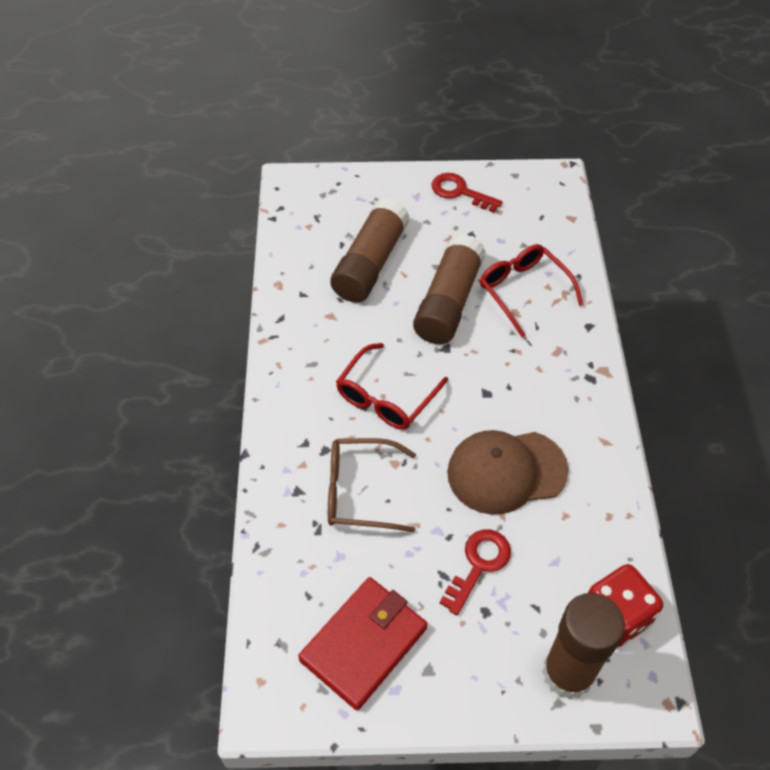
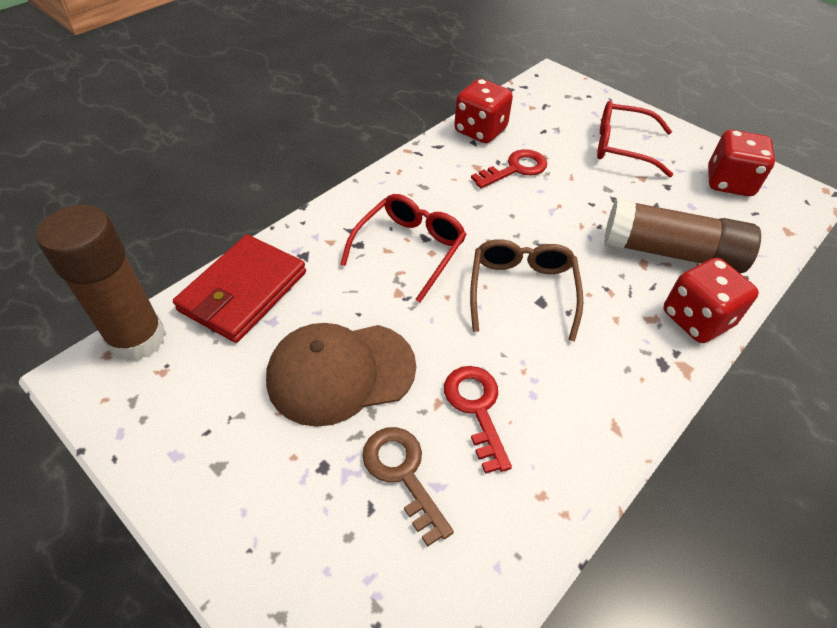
brown glue stick: [330,198,410,303] [413,234,486,344] [542,593,625,699] = 3 -> [36,205,166,361] [604,198,761,273] = 2
brown key: none = 0 -> [362,427,454,546] = 1
red dice: [588,564,663,647] = 1 -> [454,79,513,143] [663,258,759,343] [708,130,775,196] = 3

